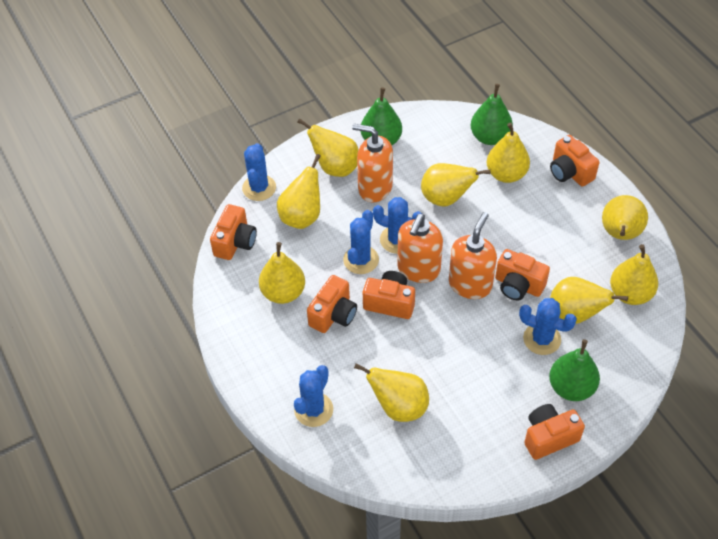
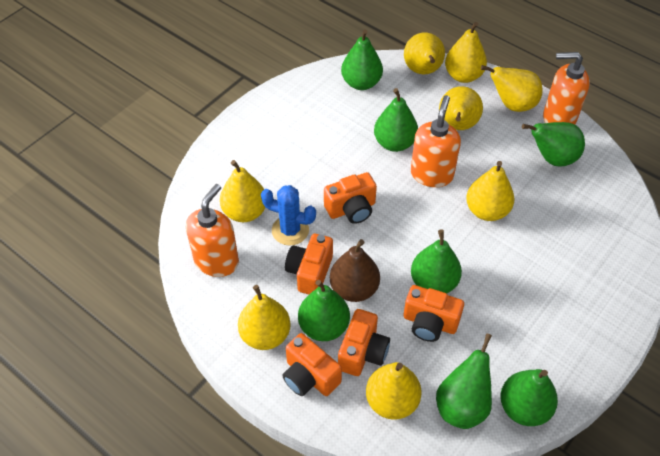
blue cactus: [242,143,276,201] [294,365,333,427] [343,210,379,274] [373,197,422,254] [519,298,577,355] = 5 -> [261,185,316,246] = 1
brown pear: none = 0 -> [330,239,380,302] = 1
green pear: [361,87,402,145] [470,84,513,145] [549,339,600,401] = 3 -> [298,280,350,341] [341,29,383,90] [374,88,418,152] [411,229,462,293] [436,333,492,429] [500,369,558,426] [522,122,585,167] = 7
orange camera: [210,204,257,260] [307,275,357,333] [363,271,415,319] [495,249,550,300] [524,404,585,460] [550,135,600,187] = 6 -> [282,333,342,396] [285,234,333,295] [324,172,377,224] [338,309,390,376] [404,285,464,342] = 5
yellow pear: [259,242,305,304] [277,154,321,229] [297,118,359,177] [354,363,429,422] [421,163,491,207] [487,123,530,183] [550,277,628,324] [602,195,648,240] [610,244,658,305] = 9 -> [220,160,266,222] [238,285,291,350] [366,362,422,420] [404,32,445,74] [439,86,483,130] [445,22,487,83] [466,161,514,221] [481,65,542,112] = 8

